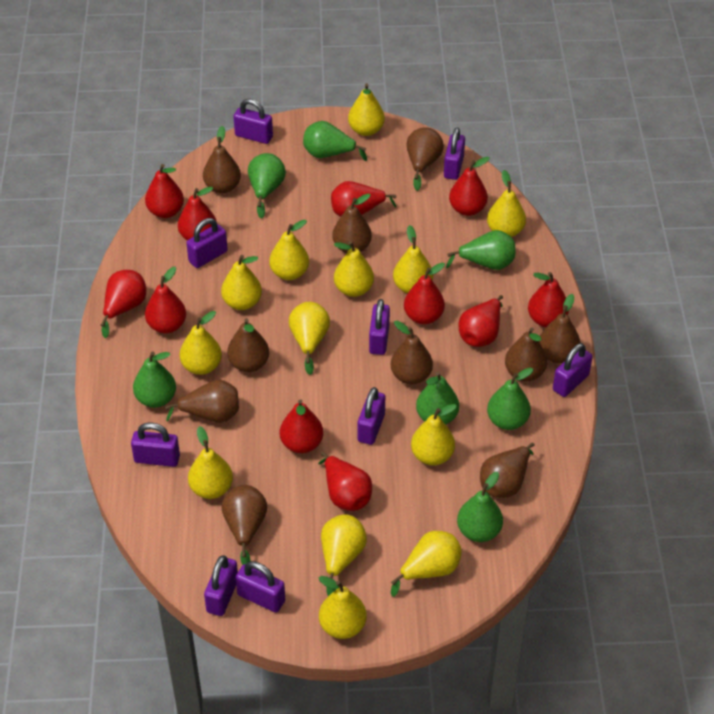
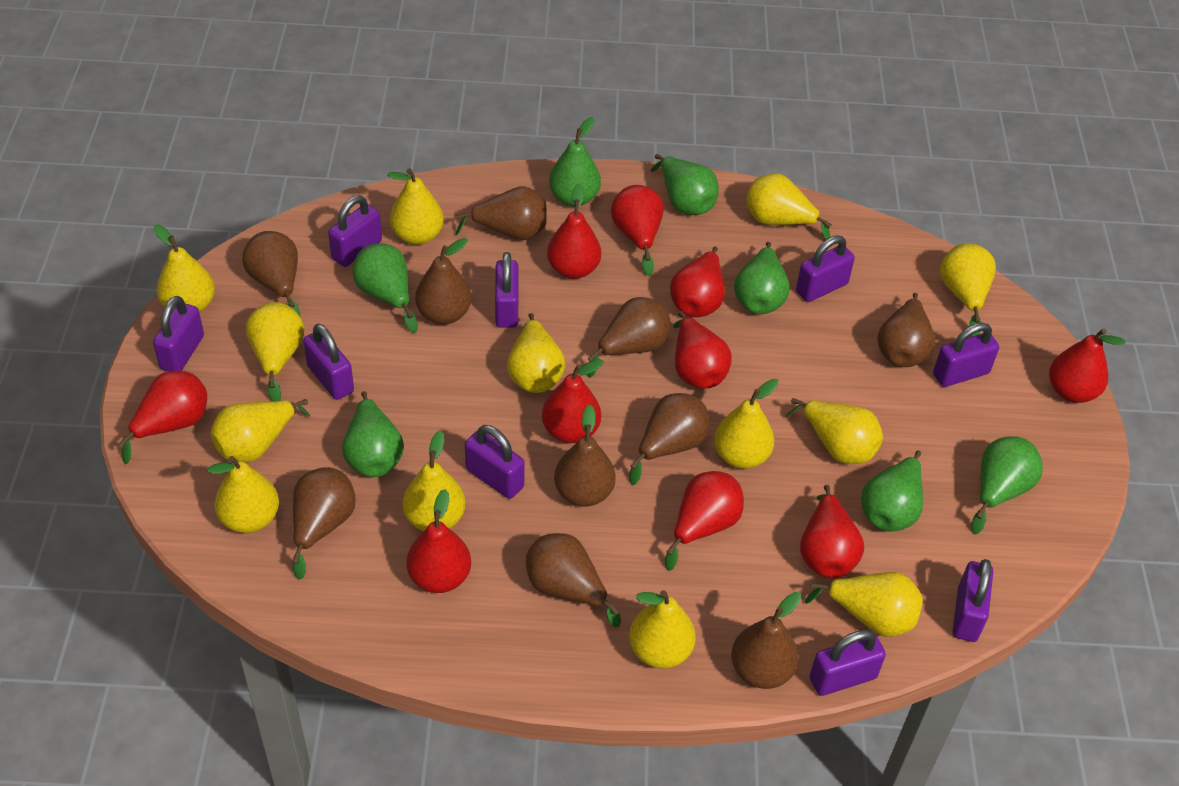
red pear: [101,270,146,338] [145,164,184,218] [145,267,186,334] [178,187,216,240] [280,399,323,453] [318,451,372,511] [331,181,397,217] [404,263,445,324] [449,157,490,216] [458,295,503,347] [528,272,569,327] = 11 -> [118,371,207,464] [406,489,471,593] [542,359,604,443] [547,184,601,279] [611,185,664,276] [665,471,744,571] [670,247,725,317] [673,311,732,389] [800,485,864,578] [1049,328,1126,403] = 10

